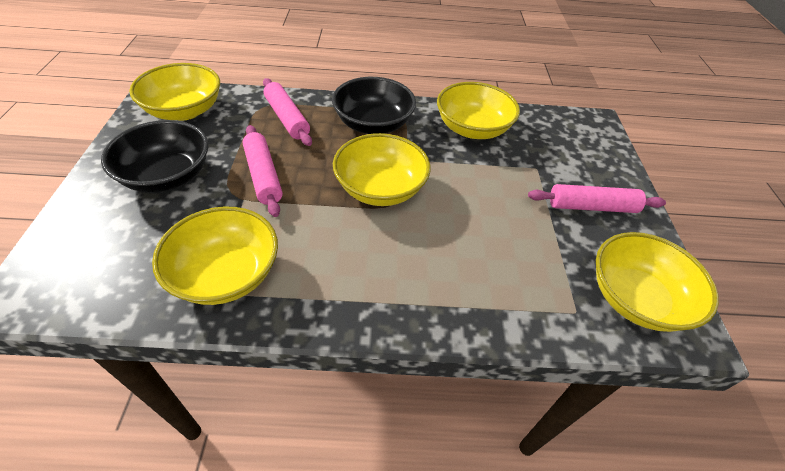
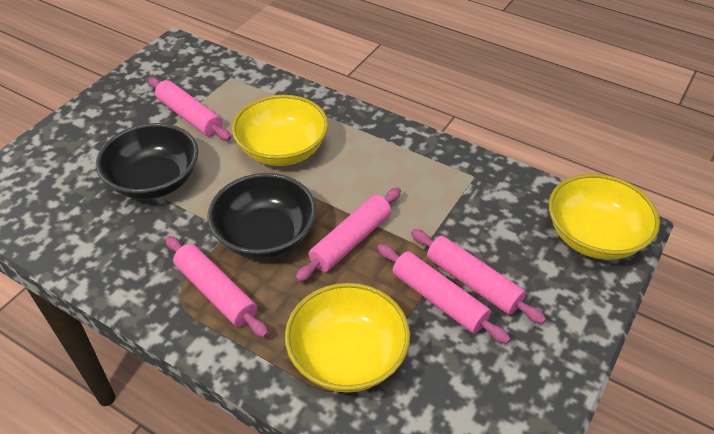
pink rolling pin: [243,125,283,217] [263,78,312,146] [528,184,666,213] = 3 -> [148,77,231,141] [165,236,269,338] [295,188,401,282] [377,244,511,344] [411,229,546,324] = 5
yellow bowl: [129,63,220,121] [152,206,278,305] [333,133,431,206] [437,82,520,139] [596,232,719,332] = 5 -> [232,95,328,166] [285,283,410,393] [549,174,660,260] = 3

